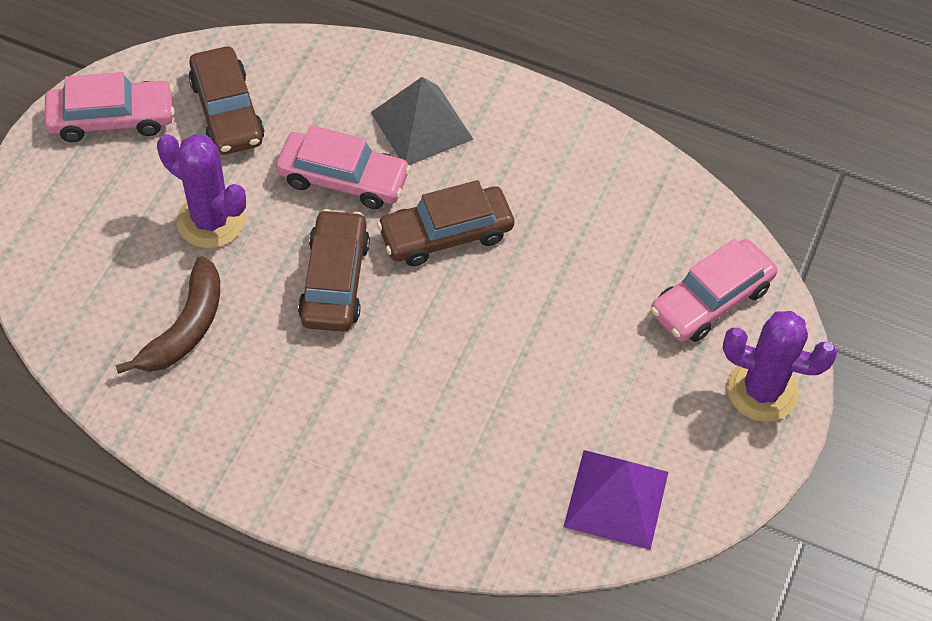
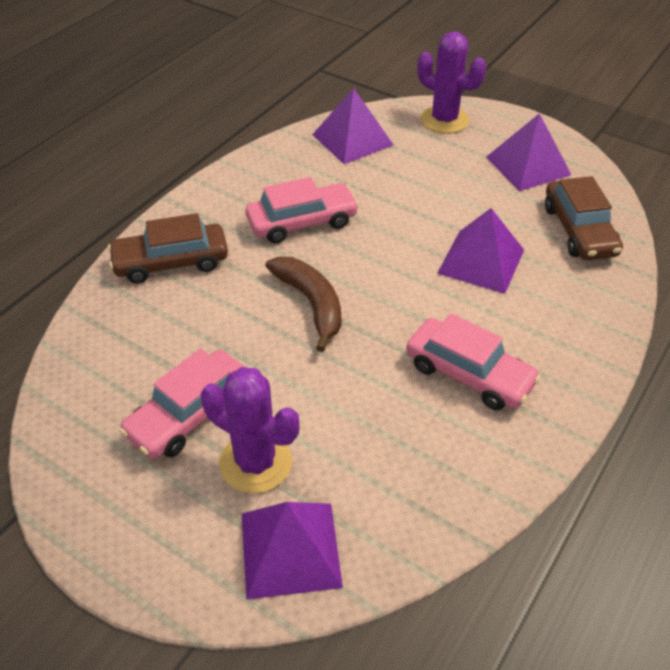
brown car: [189,47,264,155] [298,209,370,332] [377,180,514,266] = 3 -> [108,213,228,284] [545,176,623,260] = 2
grey pyramid: [371,77,474,165] = 1 -> none = 0
purple pyramid: [563,450,668,550] = 1 -> [242,502,343,600] [312,88,393,164] [437,208,524,294] [486,113,571,191] = 4

